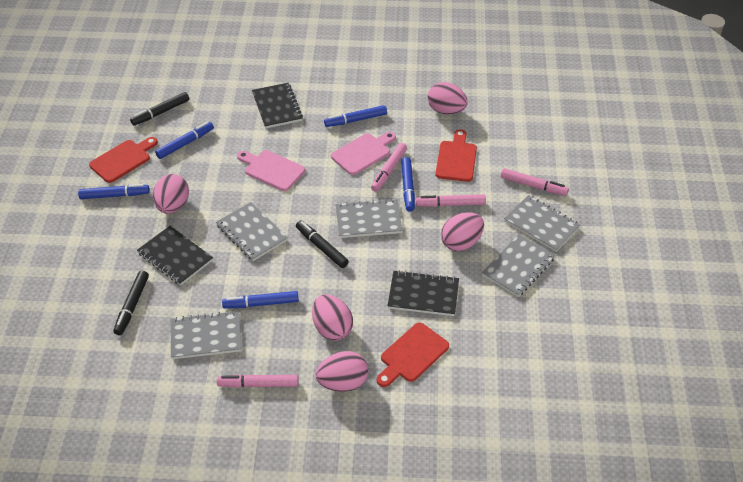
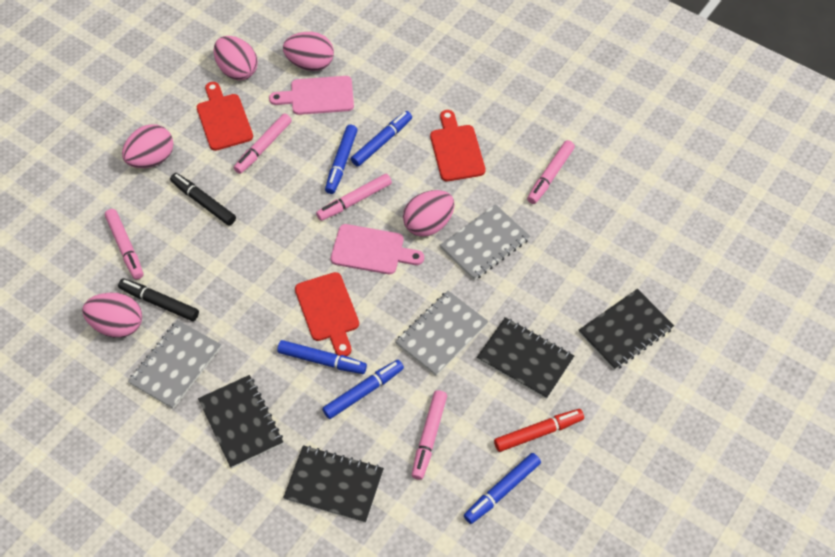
black marker: [113,271,149,335] [130,92,189,125] [296,220,349,268] = 3 -> [118,278,199,321] [170,173,236,226] = 2
black notebook: [137,226,213,286] [252,83,303,129] [387,270,459,316] = 3 -> [198,375,283,468] [283,445,384,523] [477,317,574,399] [579,289,674,370] = 4
grey notebook: [170,310,242,359] [216,202,288,261] [336,199,403,238] [482,234,555,297] [504,195,580,252] = 5 -> [128,320,221,409] [395,291,489,376] [440,204,530,280] = 3
pink marker: [217,374,299,388] [371,143,407,192] [416,194,486,207] [501,168,569,196] = 4 -> [105,209,143,280] [234,114,292,174] [316,174,392,221] [412,390,447,480] [527,140,575,204] = 5
red marker: none = 0 -> [494,409,584,452] = 1

